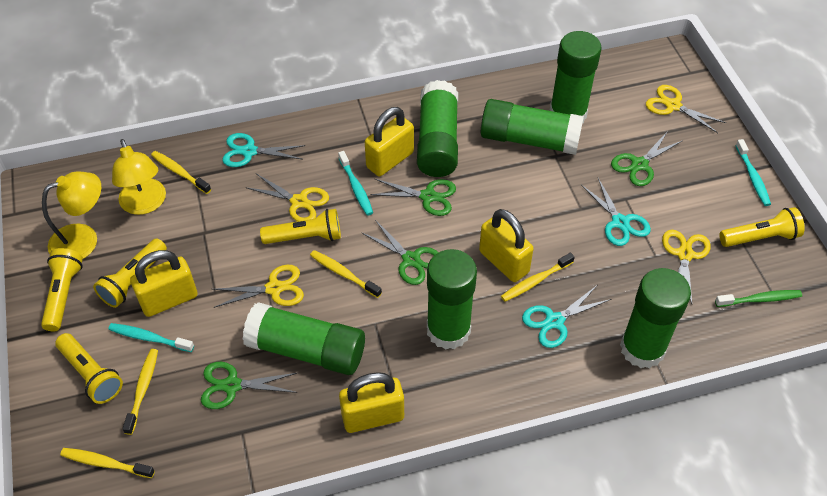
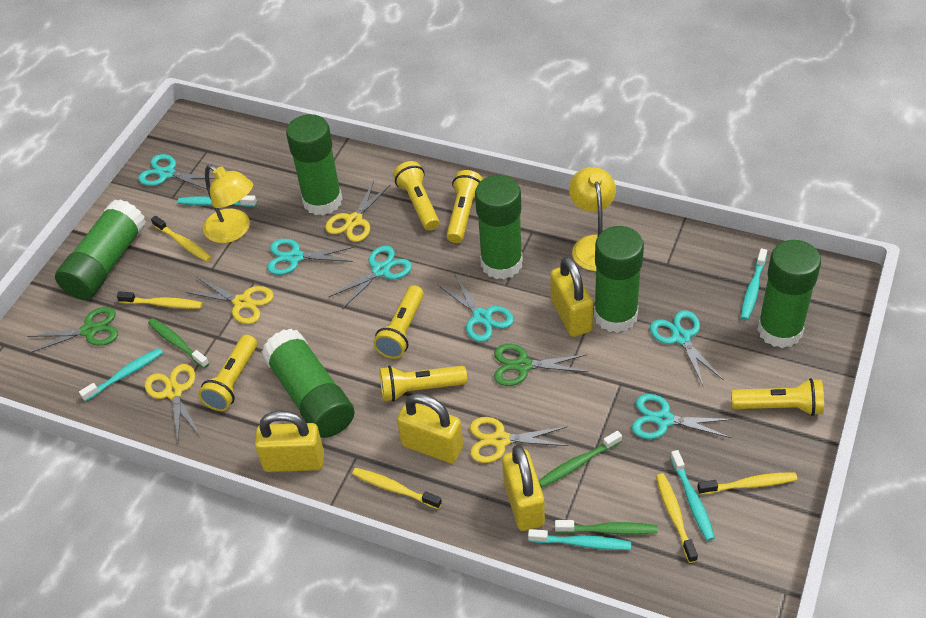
green scissors: [201,362,297,409] [361,220,439,285] [370,179,456,216] [611,131,683,186] = 4 -> [27,307,118,353] [494,344,588,386] = 2
green toothbrush: [715,290,802,307] = 1 -> [148,318,209,368] [539,431,622,487] [555,520,658,535] = 3
turquoise scissors: [222,133,305,167] [522,286,611,348] [581,178,651,246] = 3 -> [138,154,215,189] [267,239,354,275] [329,246,412,309] [437,274,514,342] [632,394,733,439] [650,310,723,387] = 6
turquoise toothbrush: [108,323,194,352] [338,151,373,216] [735,139,771,206] = 3 -> [79,348,163,402] [178,195,257,207] [528,529,631,550] [670,450,715,541] [741,248,767,320] = 5
yellow flashlight: [41,248,83,331] [55,333,123,404] [93,238,167,308] [260,209,341,244] [719,207,805,247] = 5 -> [198,335,257,411] [373,285,424,359] [380,366,467,402] [393,161,439,231] [446,170,483,243] [731,378,824,416] = 6

